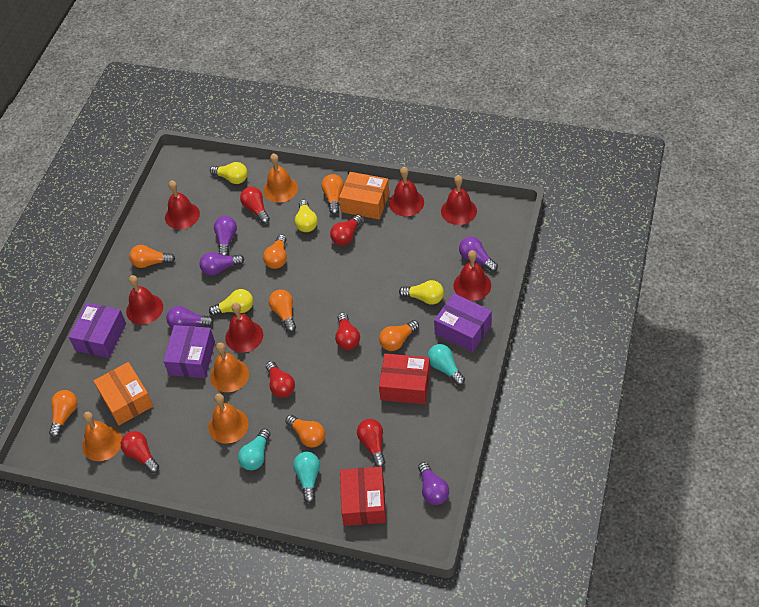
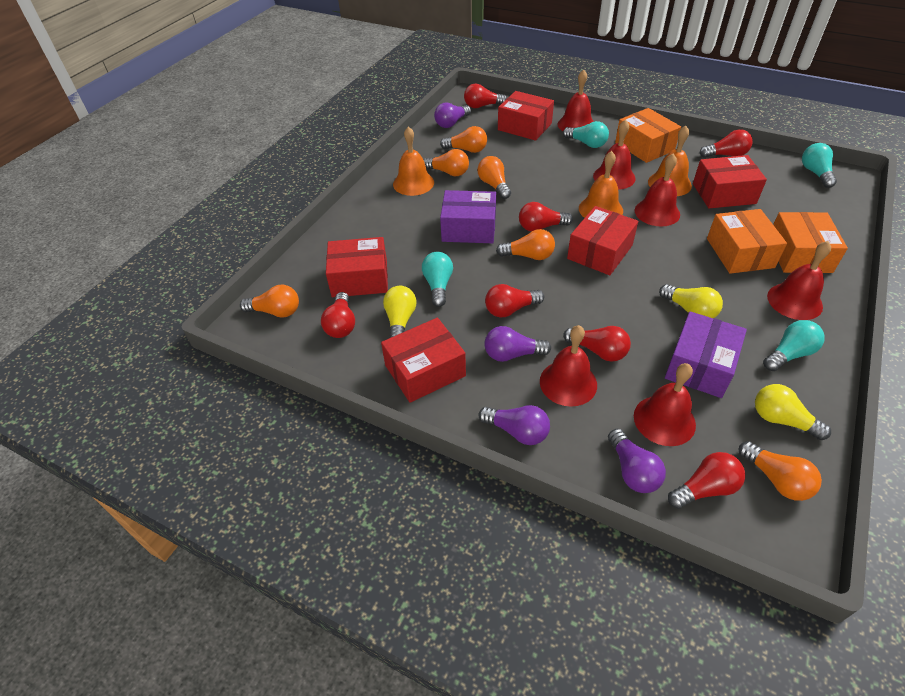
orange bell: [82,412,122,461] [209,394,249,444] [210,342,249,392] [263,153,298,203] = 4 -> [393,126,434,196] [579,151,623,218] [648,126,692,196] = 3
orange box: [94,362,153,425] [339,172,389,219] = 2 -> [615,108,681,163] [707,209,787,274] [773,212,848,273] = 3
orange light bulb: [49,390,77,438] [129,245,175,268] [263,234,287,269] [269,289,296,332] [285,415,325,448] [322,174,344,215] [379,320,419,351] = 7 -> [240,285,299,318] [423,149,469,176] [440,126,487,153] [477,156,511,199] [496,229,555,260] [739,441,822,501] = 6
purple box: [69,303,126,358] [163,325,215,378] [434,293,492,352] = 3 -> [440,190,496,243] [665,311,747,398] = 2
purple light bulb: [166,306,214,329] [199,252,244,276] [214,216,237,256] [418,462,449,505] [459,237,498,272] = 5 -> [434,102,471,128] [478,405,550,445] [484,326,551,362] [608,429,666,493] = 4
red box: [340,467,386,526] [379,354,430,404] = 2 -> [326,237,388,297] [381,318,466,403] [498,91,554,141] [567,206,638,275] [693,155,767,208] = 5
red light bulb: [121,431,159,473] [240,187,270,224] [266,361,295,398] [330,215,363,246] [335,313,360,350] [357,419,386,467] = 6 -> [321,292,355,338] [464,83,507,108] [485,284,544,318] [519,202,573,232] [563,326,631,362] [668,452,745,509] [700,129,753,158] = 7
turquoise light bulb: [238,429,270,470] [293,452,320,503] [427,344,465,385] = 3 -> [422,252,453,307] [563,121,609,148] [763,320,825,371] [802,143,837,188] = 4
yellow light bulb: [209,289,253,316] [210,162,248,184] [295,200,318,232] [399,280,444,305] = 4 -> [383,286,416,338] [659,284,723,318] [755,384,831,440] = 3

